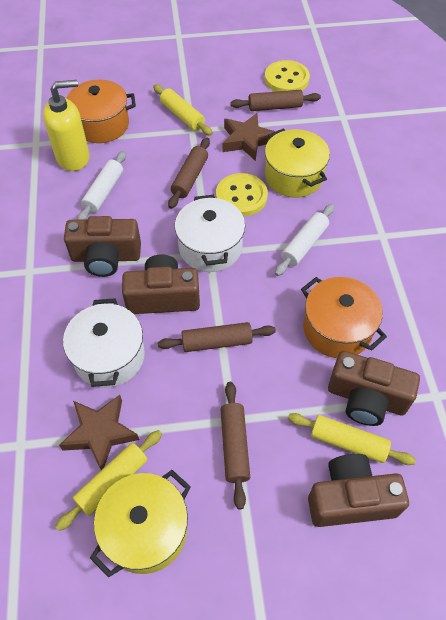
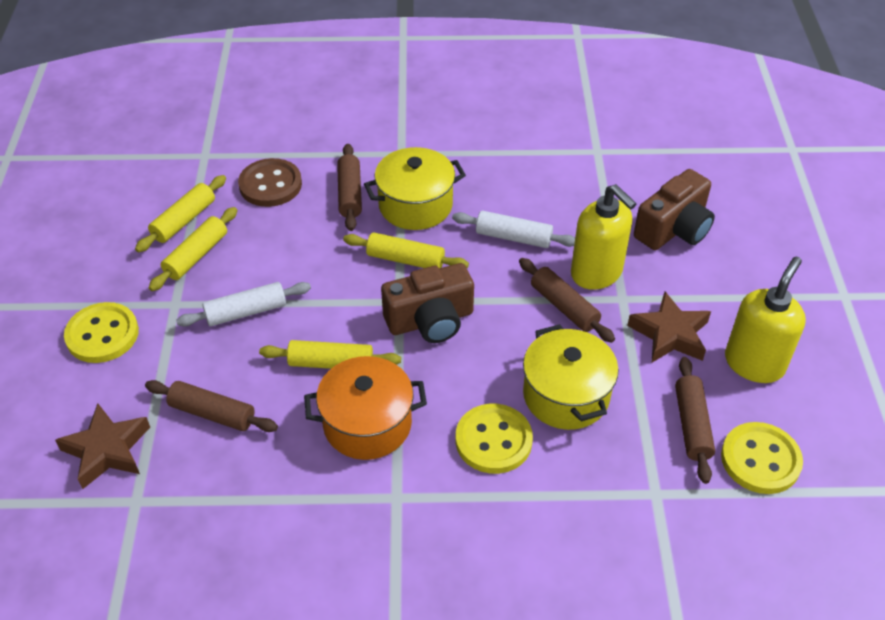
brown button: none = 0 -> [238,158,302,207] = 1
brown camera: [64,216,141,277] [122,254,200,314] [308,454,409,527] [328,351,420,426] = 4 -> [381,263,474,343] [634,169,715,250] = 2
orange pot: [67,79,136,143] [301,277,387,358] = 2 -> [304,356,427,460] = 1
white pot: [63,299,145,388] [175,195,245,272] = 2 -> none = 0
yellow button: [216,173,268,217] [265,60,310,92] = 2 -> [64,302,139,363] [456,404,533,474] [721,422,803,494] = 3
yellow rolling pin: [55,430,162,531] [153,84,213,136] [288,413,416,465] = 3 -> [135,175,226,252] [149,207,237,291] [259,340,401,369] [343,232,469,268] = 4
yellow soap dispenser: [43,80,90,171] = 1 -> [571,184,636,290] [725,257,806,383] = 2

